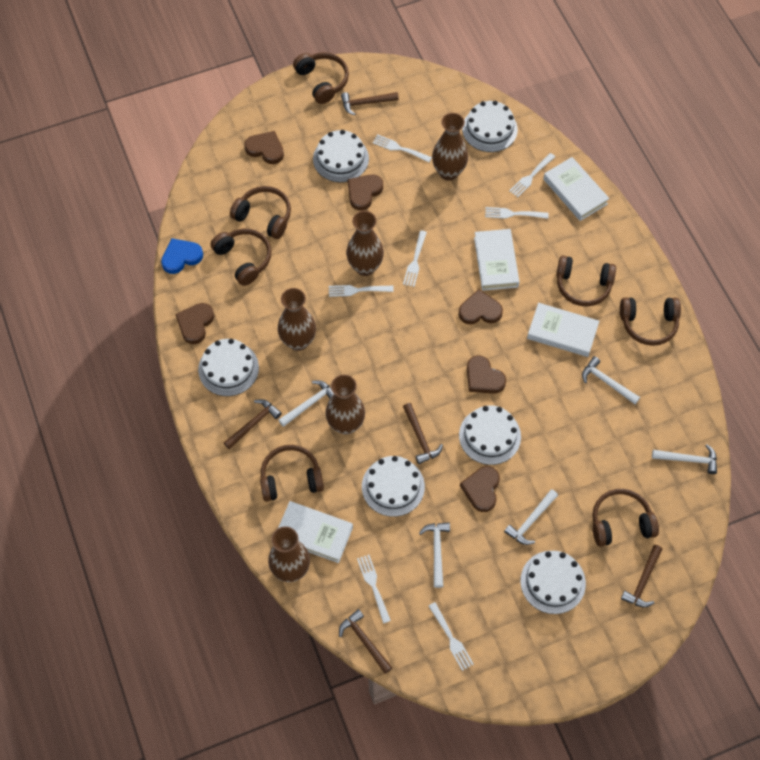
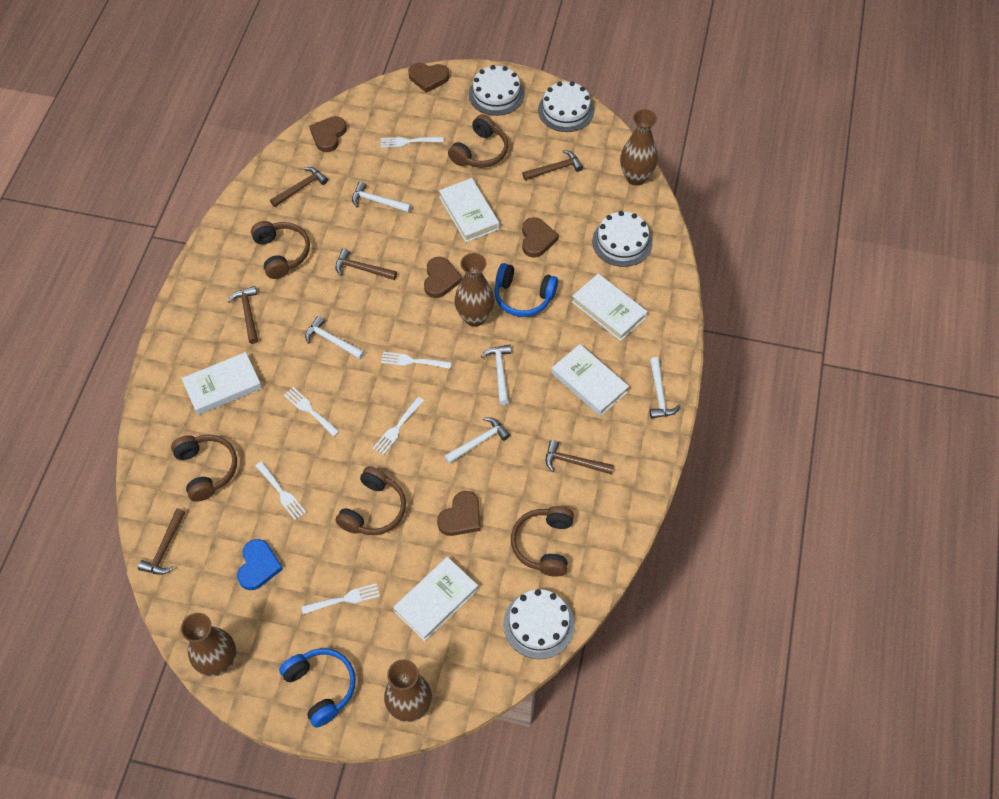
blue headphones: none = 0 -> [279,648,356,728] [494,263,558,317] = 2
brown hammer: [224,399,282,449] [339,609,392,674] [341,92,399,116] [403,403,443,464] [621,545,662,607] = 5 -> [138,508,185,575] [228,286,258,344] [270,167,328,207] [335,249,397,280] [522,150,583,181] [546,440,614,474] = 6
brown headphones: [210,229,271,286] [230,186,291,239] [260,445,324,501] [293,52,349,104] [556,256,616,306] [592,489,659,547] [620,297,681,346] = 7 -> [171,435,237,502] [251,221,310,279] [335,466,406,535] [448,114,508,168] [511,506,574,577] = 5
brown heart: [175,303,214,344] [244,131,284,164] [348,174,383,210] [458,289,503,324] [460,466,500,512] [467,355,506,394] = 6 -> [309,116,347,152] [408,63,449,93] [424,257,462,298] [437,491,480,536] [522,217,559,258] = 5
brown vase: [268,526,310,582] [278,288,316,351] [325,374,365,435] [346,211,384,276] [432,113,468,181] = 5 -> [181,613,236,676] [384,659,432,722] [455,253,495,327] [620,109,658,186] = 4
white book: [278,501,353,563] [474,229,520,291] [527,303,599,357] [543,157,609,221] = 4 -> [181,352,262,415] [393,557,478,641] [439,178,499,242] [552,344,629,416] [572,273,647,341] = 5
white cake: [198,339,259,396] [313,130,369,182] [362,456,425,517] [459,406,521,465] [462,101,518,152] [520,551,586,614] = 6 -> [469,65,524,116] [503,589,575,659] [538,81,594,132] [592,211,652,267] = 4
white fork: [329,285,394,297] [357,555,391,623] [373,134,432,162] [403,231,427,287] [429,602,474,671] [485,207,549,219] [509,153,555,197] = 7 -> [256,461,306,520] [284,387,340,436] [301,583,380,614] [373,397,424,455] [381,137,444,148] [381,352,452,369] = 6

